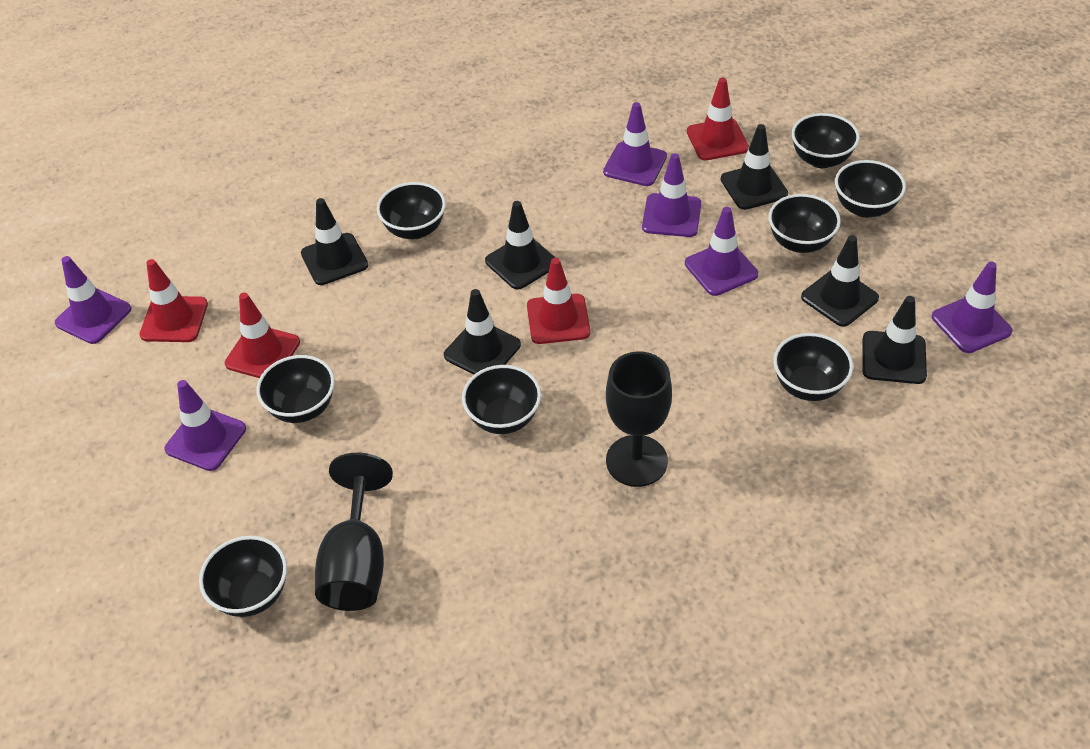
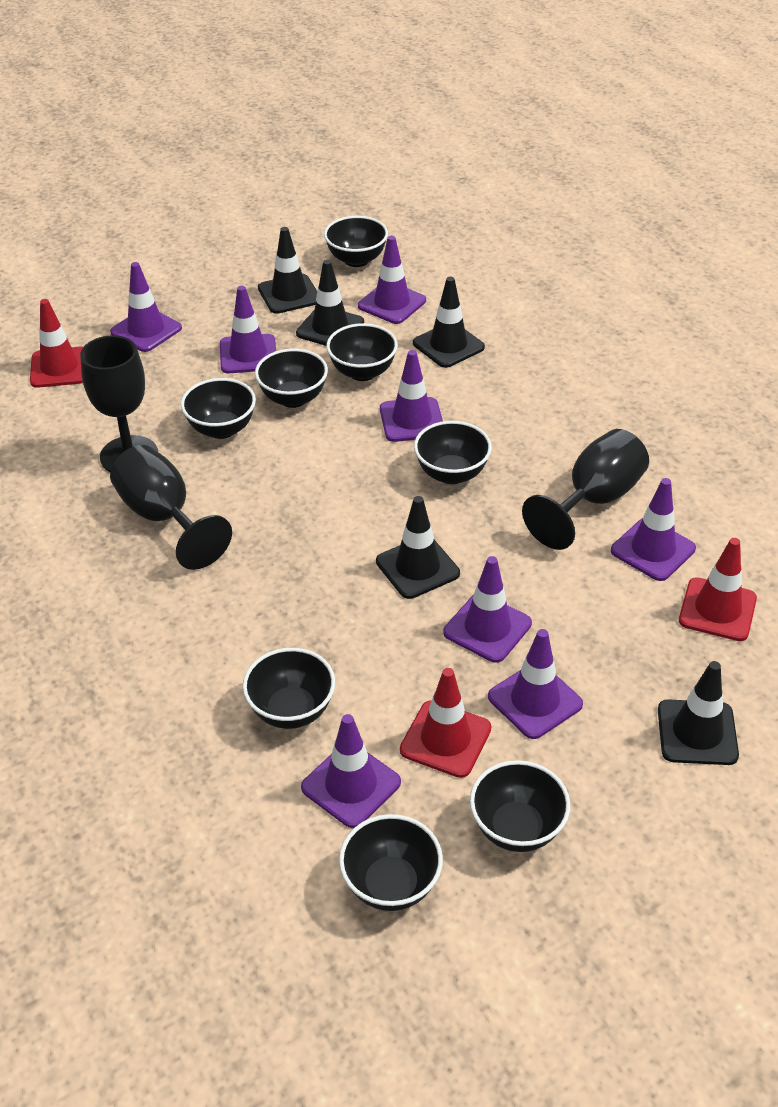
black goblet: [315,453,393,611] [606,351,672,487] = 2 -> [80,335,158,472] [110,445,232,570] [522,429,649,550] = 3
black traffic cone: [301,198,368,285] [444,289,521,375] [485,201,555,290] [721,124,788,210] [801,235,879,327] [863,296,927,384] = 6 -> [258,227,317,314] [296,260,364,346] [376,496,460,599] [413,277,485,368] [658,661,739,765] = 5
purple traffic cone: [55,256,132,344] [164,380,246,471] [603,102,667,186] [642,153,701,237] [685,207,758,296] [932,262,1013,353] = 6 -> [110,262,182,352] [220,286,276,373] [301,714,401,828] [358,236,426,324] [380,350,443,442] [443,556,532,663] [488,629,583,739] [611,478,696,581] = 8
red traffic cone: [139,259,208,342] [225,293,300,378] [527,258,590,344] [687,78,749,160] = 4 -> [30,299,83,388] [400,668,491,778] [679,538,757,641] = 3

